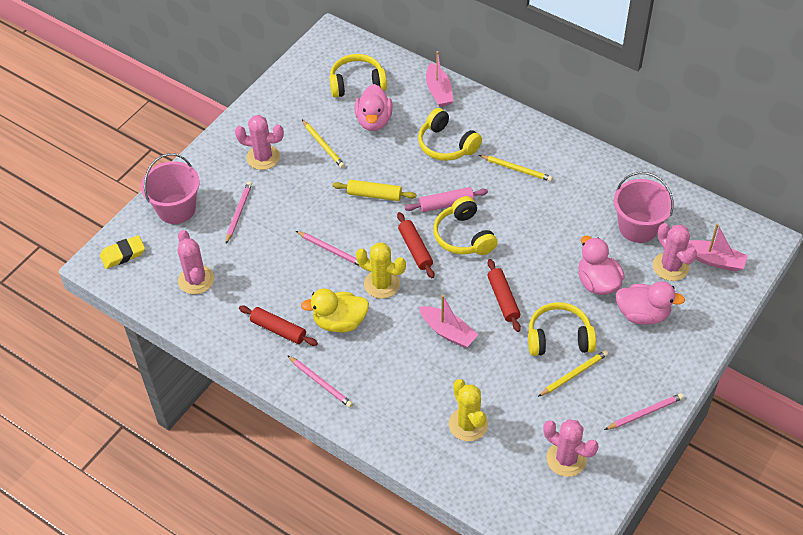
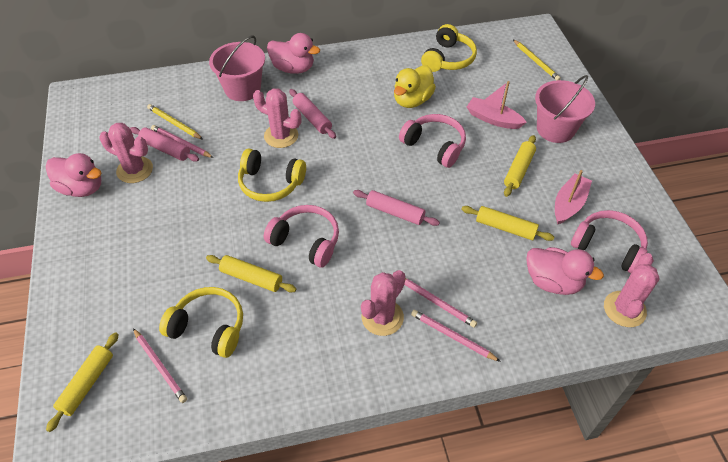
pink boat: [419,295,479,348] [426,51,453,107] [687,224,748,272] = 3 -> [467,81,527,129] [555,170,592,224] = 2
pink headphones: none = 0 -> [264,205,339,267] [399,114,466,168] [571,210,648,273] = 3
pink rolling pin: [405,187,488,212] = 1 -> [130,127,199,162] [289,89,336,139] [353,190,440,226] = 3
red rolling pin: [239,306,318,346] [397,212,434,278] [488,259,521,332] = 3 -> none = 0
yellow cactus: [356,243,406,299] [449,379,488,441] = 2 -> none = 0
yellow eraser: [100,235,145,269] = 1 -> none = 0
yellow headphones: [329,54,387,98] [418,108,482,161] [433,196,498,255] [528,302,596,356] = 4 -> [159,287,243,358] [238,149,306,202] [421,24,477,72] = 3
yellow pencil: [302,120,345,168] [479,155,553,182] [538,350,608,397] = 3 -> [147,104,203,139] [513,39,561,80] = 2
yellow rolling pin: [333,180,416,201] = 1 -> [46,332,119,432] [206,255,296,292] [461,206,554,241] [504,135,536,197] = 4

